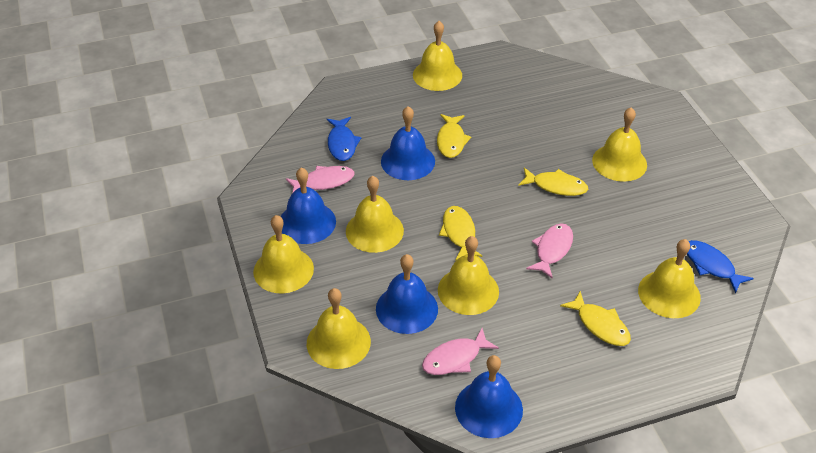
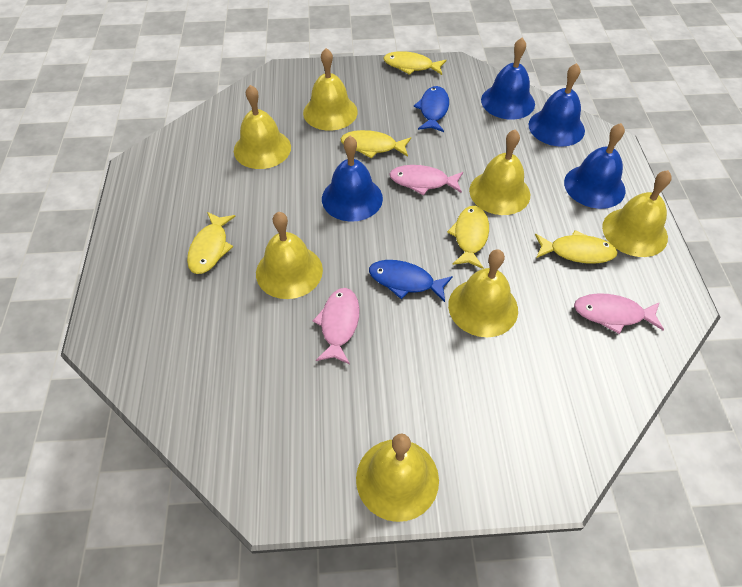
yellow fish: [437,114,471,158] [439,206,482,261] [518,167,588,196] [560,291,631,346] = 4 -> [187,212,236,274] [340,130,411,158] [383,51,446,75] [447,206,489,269] [535,230,618,264] = 5

